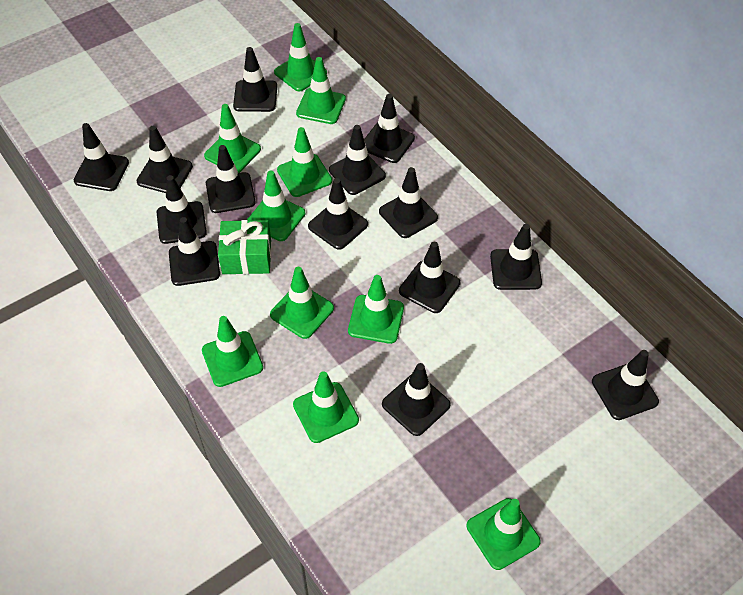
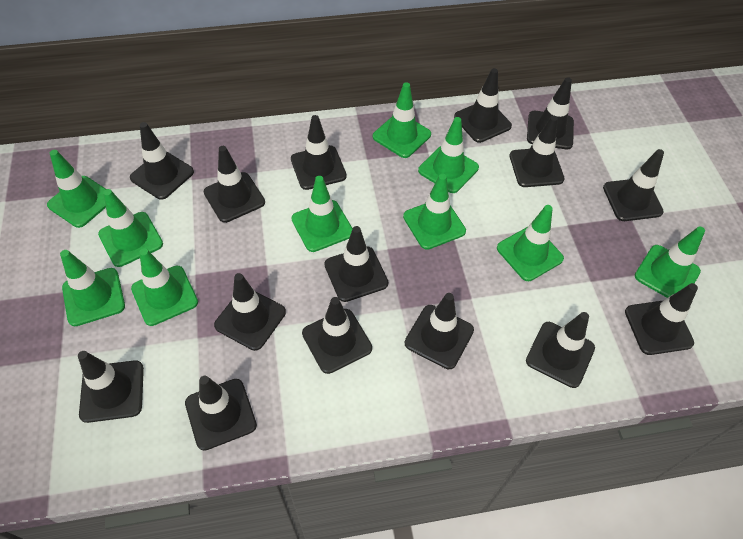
black traffic cone: [74,123,129,191] [136,126,193,193] [157,175,207,244] [169,217,220,286] [206,145,256,213] [233,47,277,112] [308,178,368,250] [329,125,386,195] [364,94,415,163] [379,167,438,238] [382,363,451,436] [399,242,460,313] [490,224,542,290] [592,350,659,420] = 14 -> [78,351,144,423] [130,122,194,200] [185,376,257,451] [204,146,265,223] [214,273,286,351] [291,115,347,190] [302,297,372,374] [324,226,388,302] [405,293,474,369] [454,68,512,143] [510,116,565,187] [526,312,595,388] [527,77,574,149] [603,149,664,221] [625,283,698,355] = 15
green gift: [218,220,271,274] = 1 -> none = 0

